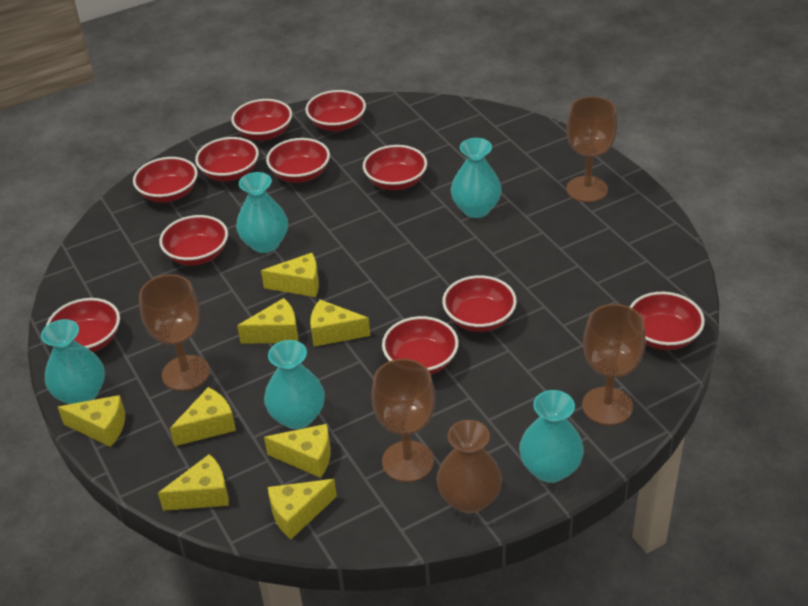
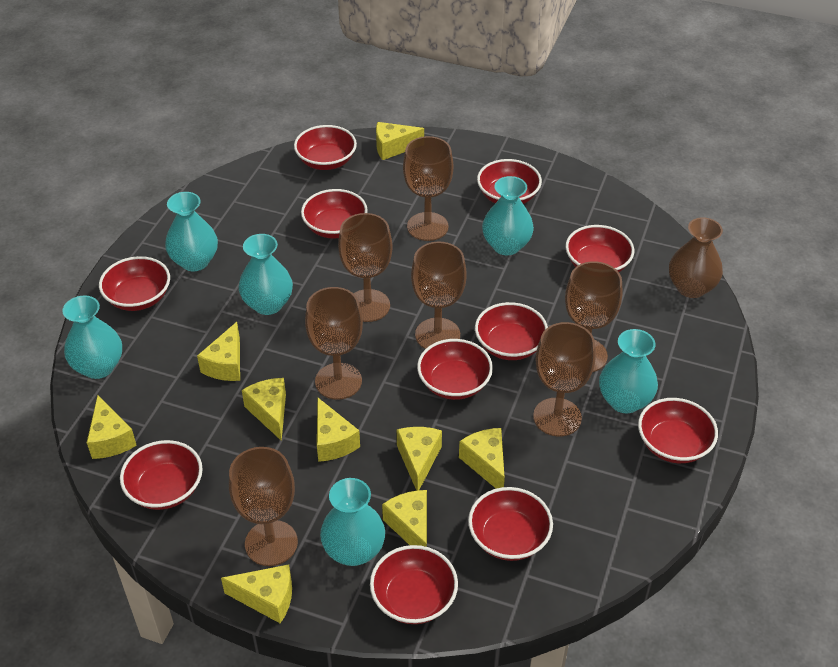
brown goblet: [139,274,210,391] [372,359,435,482] [566,96,617,203] [582,304,646,425] = 4 -> [229,447,298,566] [305,287,363,400] [338,213,393,322] [403,136,453,241] [411,242,467,349] [533,322,596,437] [565,261,622,372] = 7
turquoise vase: [41,319,105,404] [236,172,288,253] [264,340,325,429] [451,138,502,218] [519,390,584,483] = 5 -> [62,295,122,379] [165,192,218,271] [239,234,293,315] [320,478,385,566] [482,176,534,255] [599,329,658,413] = 6
yellow cheese: [58,395,125,447] [158,454,229,511] [170,387,236,446] [237,298,298,344] [261,253,319,297] [264,424,331,478] [268,479,337,539] [310,300,370,347] = 8 -> [87,395,137,459] [197,322,240,381] [221,564,292,623] [242,378,286,441] [317,397,360,462] [376,122,424,160] [382,490,427,547] [397,427,442,491] [459,428,505,489] = 9

